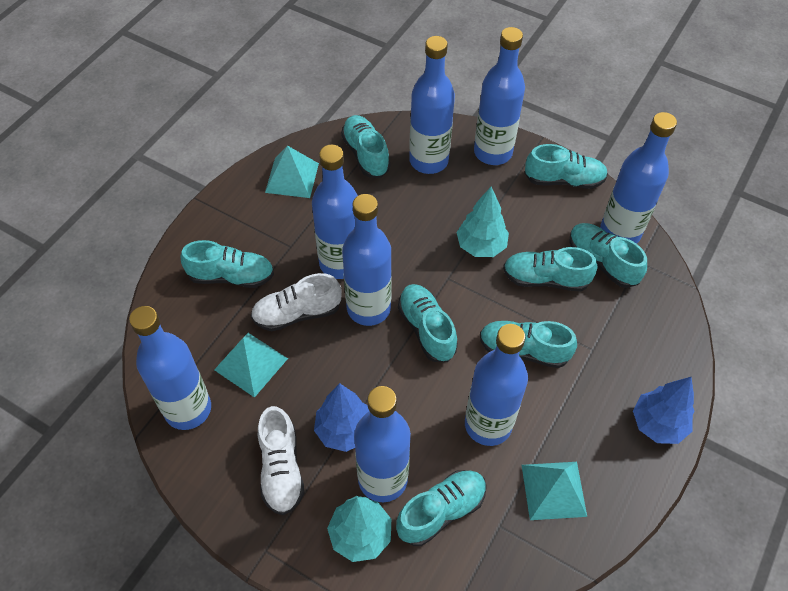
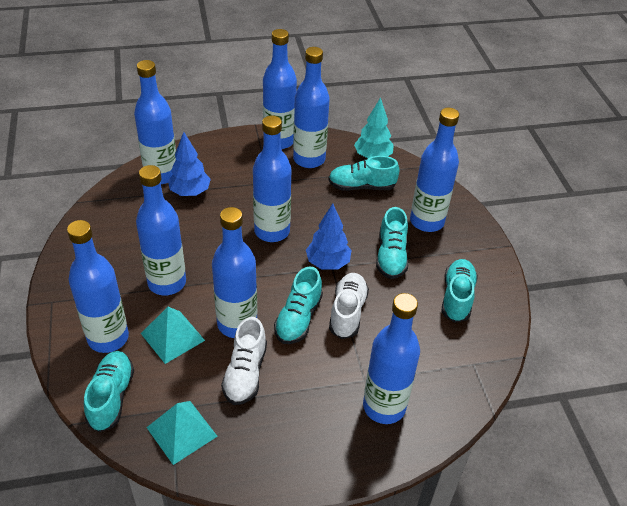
blue bottle: [129,306,211,430] [312,145,358,279] [342,194,392,326] [354,386,411,502] [409,36,455,174] [465,324,528,446] [474,27,525,165] [600,112,677,244] = 8 -> [67,220,129,353] [134,60,176,184] [136,165,186,296] [212,207,257,338] [253,116,291,242] [263,29,297,149] [293,47,330,168] [363,293,420,424] [410,108,459,232] = 9
turquoise pyramid: [214,333,288,398] [265,146,319,198] [522,462,587,520] = 3 -> [141,307,205,364] [146,401,218,465] = 2
turquoise shoe: [181,240,274,288] [341,115,390,178] [396,470,487,546] [398,284,458,362] [480,321,577,368] [503,247,597,291] [525,144,608,189] [569,223,647,288] = 8 -> [84,351,134,432] [274,267,323,344] [328,156,400,191] [376,207,408,279] [442,259,478,323] = 5
turquoise tree: [327,496,391,562] [456,186,509,257] = 2 -> [354,97,394,158] = 1

